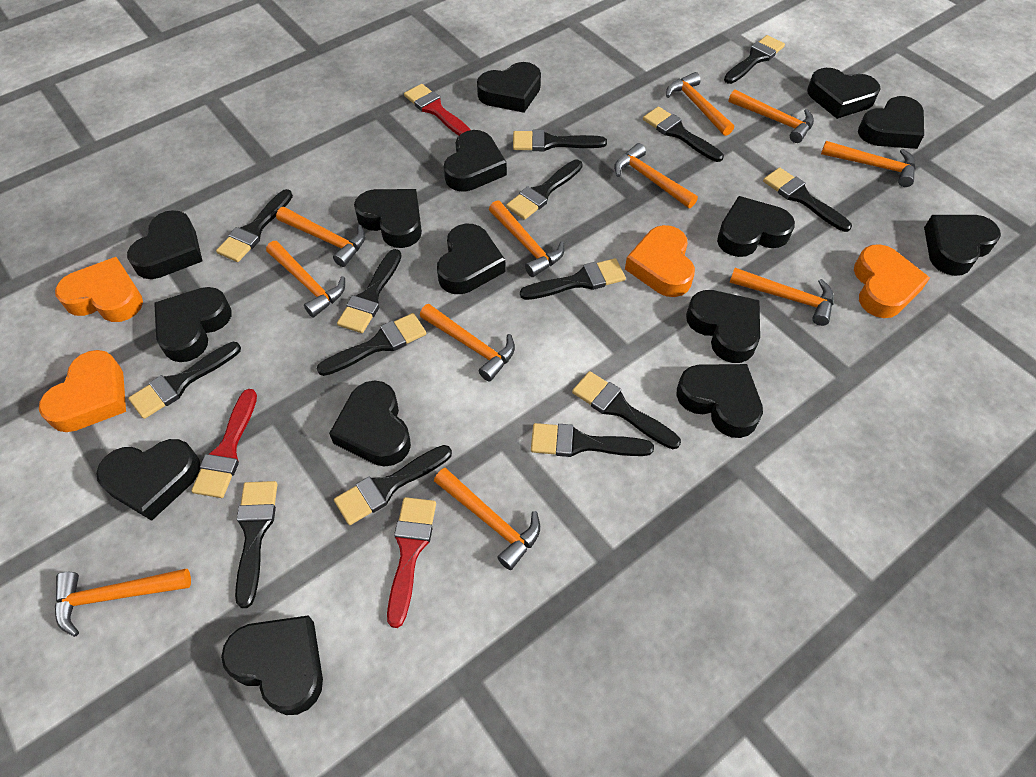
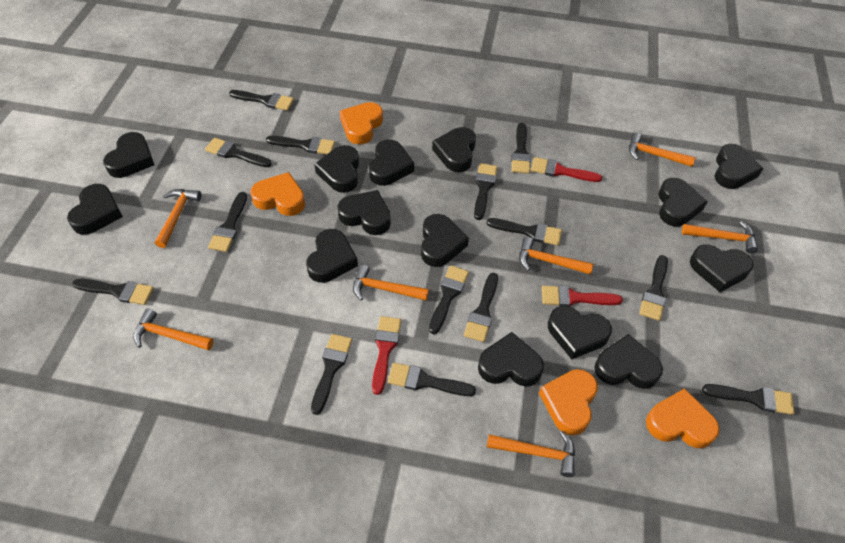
black heart: [96,439,200,521] [127,210,202,279] [154,287,232,362] [221,615,323,715] [329,381,411,467] [354,189,422,248] [437,224,506,294] [444,130,507,192] [477,62,541,113] [677,364,763,438] [686,290,760,363] [717,196,795,257] [807,68,880,119] [858,96,924,149] [924,215,1001,276] = 15 -> [67,184,123,235] [103,132,154,178] [306,229,358,283] [314,145,359,193] [338,190,391,235] [369,139,414,186] [421,214,469,267] [432,127,476,172] [478,332,544,386] [548,306,612,359] [594,334,663,389] [658,178,707,227] [690,244,754,292] [715,144,763,189] = 14
orange hammer: [55,569,191,637] [266,241,345,318] [276,207,365,267] [420,304,515,382] [434,468,540,570] [489,200,564,277] [614,143,698,208] [666,72,734,136] [728,89,814,143] [729,268,834,326] [821,141,916,187] = 11 -> [133,308,213,350] [155,189,201,248] [353,265,429,301] [487,431,575,477] [519,237,593,275] [629,133,696,167] [682,221,758,254] = 7

